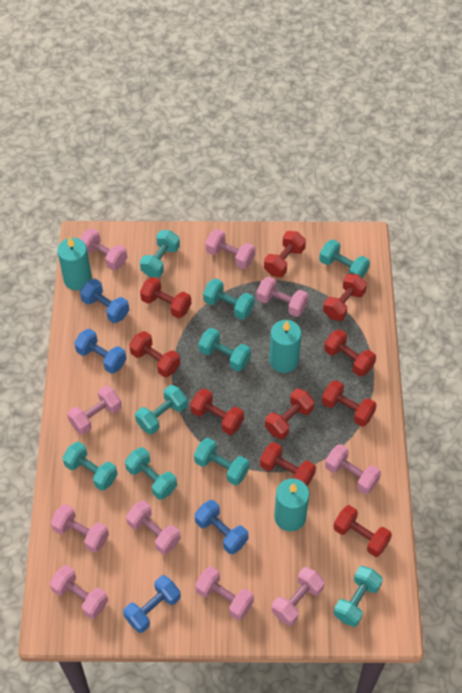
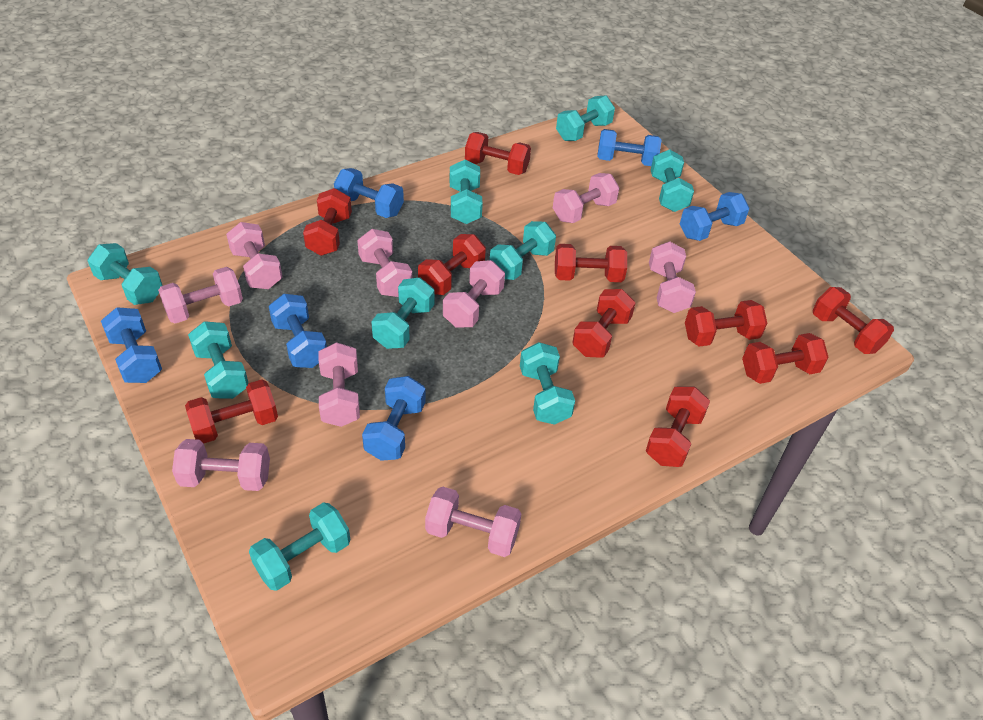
blue dumbbell: [74,329,126,374] [80,279,129,323] [123,575,181,633] [195,500,248,554] = 4 -> [101,307,162,383] [269,294,327,368] [334,168,404,218] [362,376,426,461] [597,129,662,166] [680,192,749,241] = 6
pink dumbbell: [50,565,108,619] [51,504,109,553] [67,386,122,435] [80,228,127,270] [126,501,181,554] [195,566,254,620] [205,229,255,269] [257,276,308,317] [272,567,325,626] [325,444,381,494] = 10 -> [158,267,243,323] [172,439,270,491] [226,222,282,289] [318,342,360,427] [357,229,412,297] [425,487,521,557] [443,260,505,327] [553,173,619,223] [649,242,696,313] = 9
turquoise candle: [57,236,92,290] [269,320,301,373] [274,478,309,531] = 3 -> none = 0

